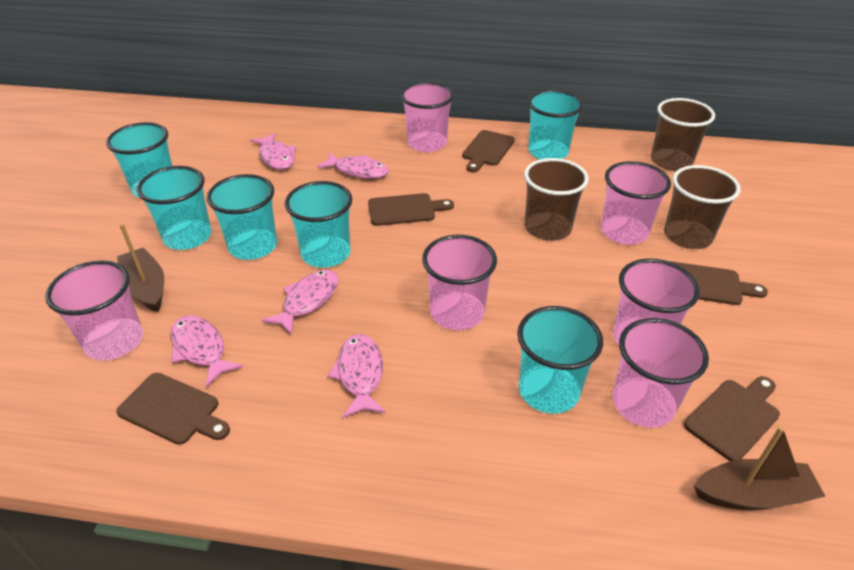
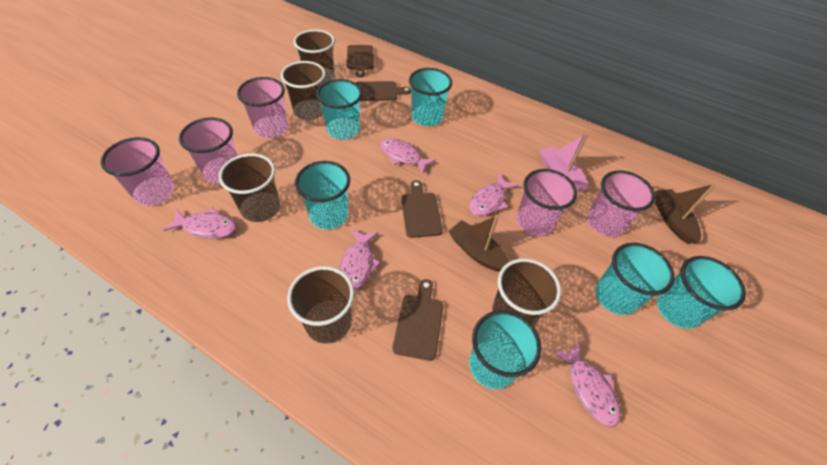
brown cup: [524,158,589,241] [651,98,715,171] [664,165,741,249] = 3 -> [219,153,280,222] [281,61,326,120] [287,266,354,344] [294,29,335,83] [492,258,561,326] = 5
brown cutting board: [116,373,230,445] [368,193,454,226] [462,130,515,172] [669,261,768,305] [684,376,780,461] = 5 -> [347,45,374,78] [356,81,411,101] [393,279,444,361] [401,180,443,238] = 4
pink boat: none = 0 -> [540,134,588,193] = 1
pink cup: [45,260,143,361] [400,82,454,152] [422,235,497,330] [601,161,671,244] [612,318,709,428] [613,258,700,345] = 6 -> [101,137,175,206] [179,117,238,183] [237,77,288,138] [516,169,577,236] [587,170,655,237] = 5

